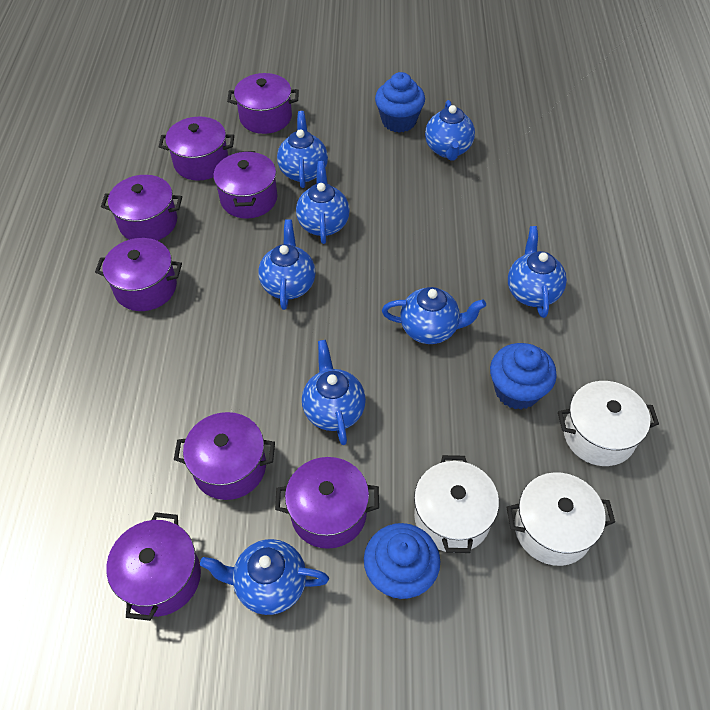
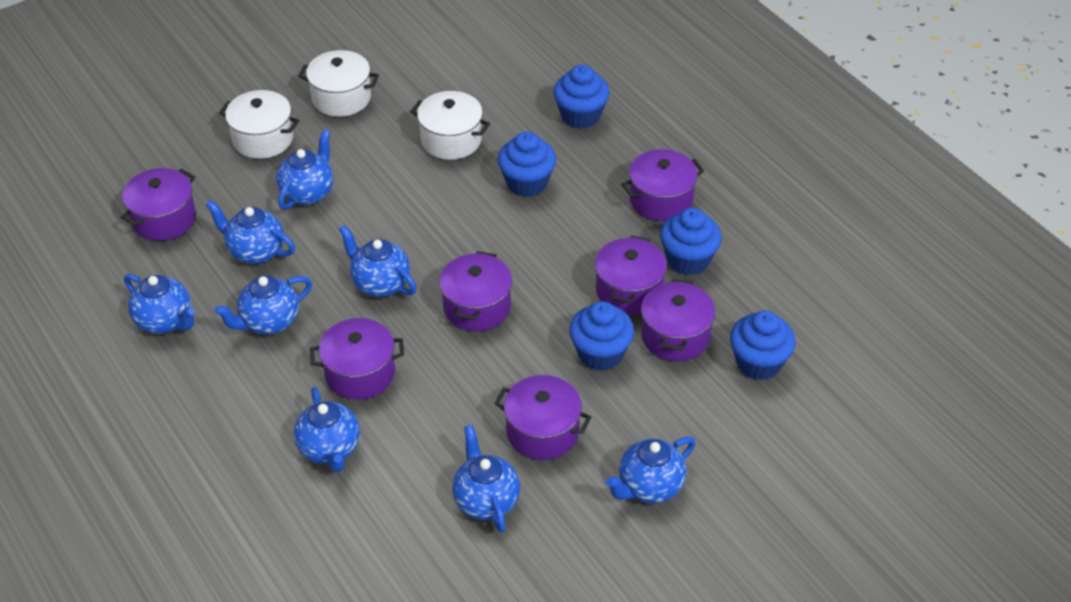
blue cupcake: [364,523,440,599] [375,72,425,133] [490,343,557,410] = 3 -> [498,131,556,197] [553,65,610,129] [569,301,634,371] [660,208,722,275] [730,311,796,380] = 5
purple pot: [95,238,182,311] [101,175,182,241] [106,512,201,621] [159,117,234,181] [174,412,275,500] [213,151,278,219] [227,73,299,134] [275,457,379,549] = 8 -> [121,168,196,241] [310,318,404,400] [439,251,512,331] [494,375,591,460] [595,235,667,315] [621,149,704,221] [641,279,715,361] = 7

